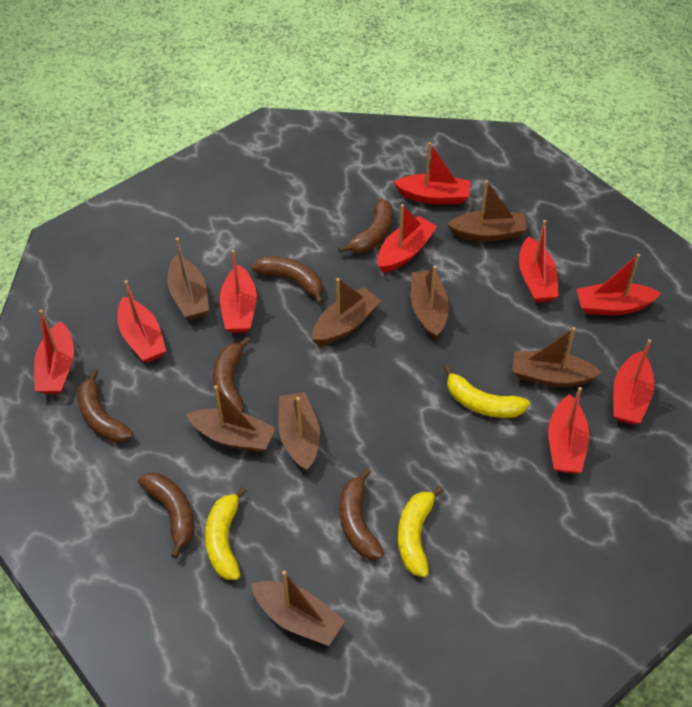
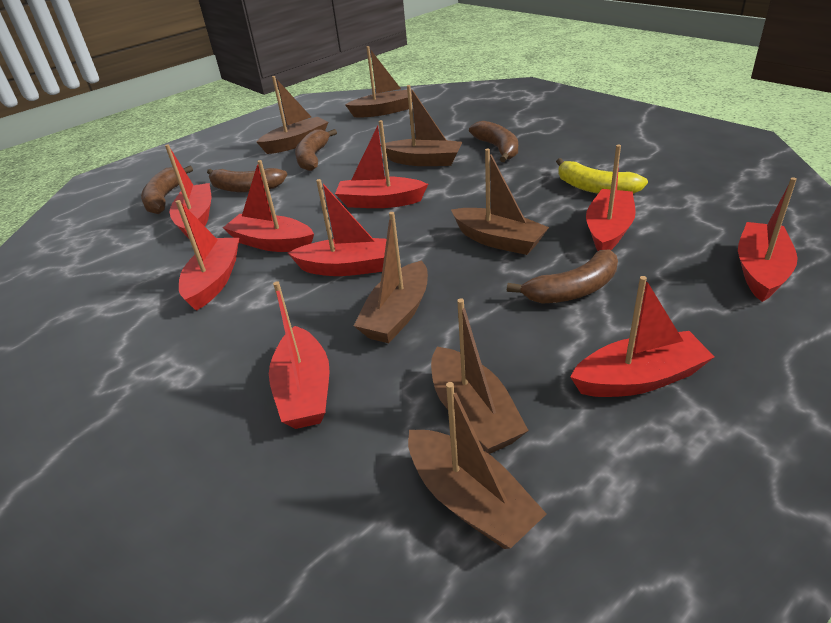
brown banana: [77,369,133,443] [138,473,194,559] [213,337,250,413] [251,256,323,305] [338,199,393,253] [340,468,384,560] = 6 -> [141,166,193,214] [207,168,287,193] [295,129,337,171] [469,121,518,162] [507,249,618,304] = 5
brown boat: [167,237,209,320] [186,385,275,452] [251,570,345,646] [278,392,320,471] [312,278,381,346] [411,265,449,340] [447,180,527,241] [513,327,602,387] = 8 -> [257,76,328,154] [345,46,413,118] [354,212,428,343] [381,85,462,166] [408,382,547,549] [431,298,529,454] [451,148,549,255] = 7
yellow banana: [205,487,247,580] [398,486,444,577] [444,365,530,418] = 3 -> [556,158,648,194] = 1

